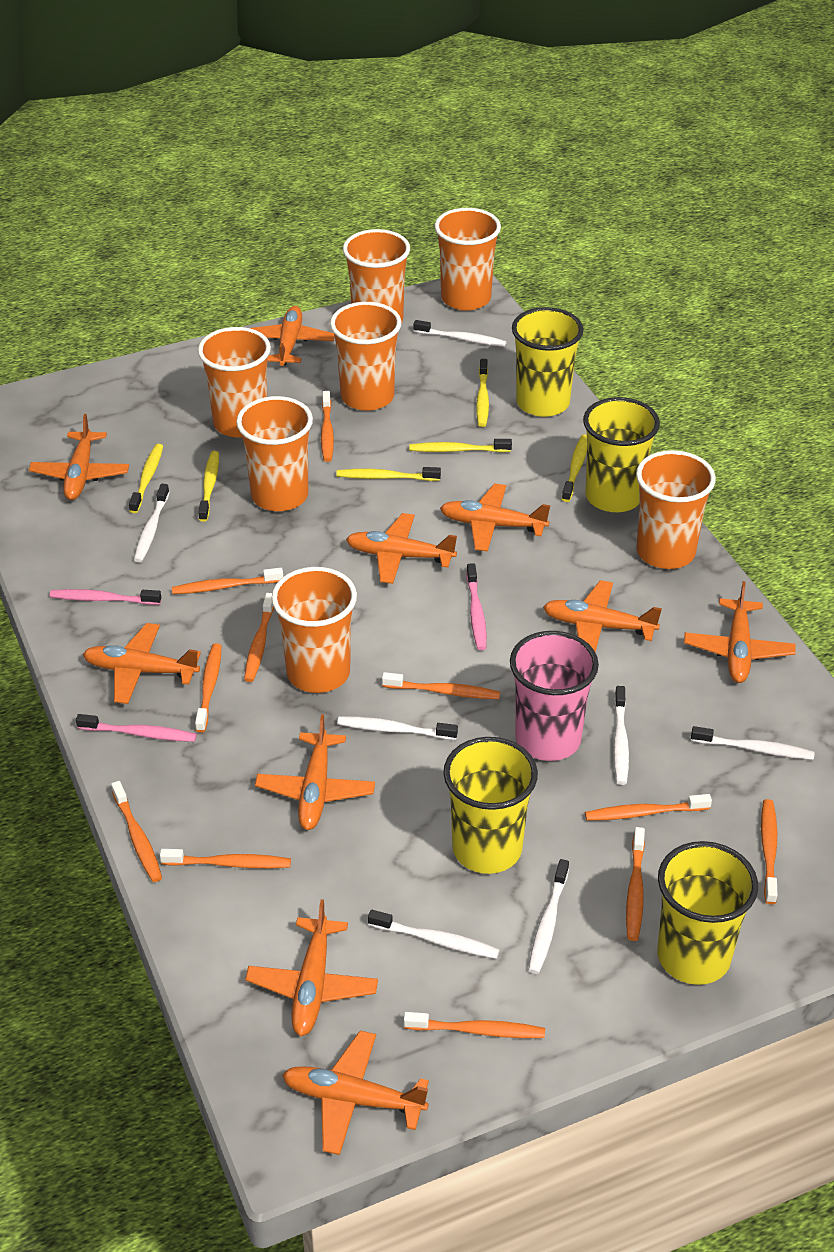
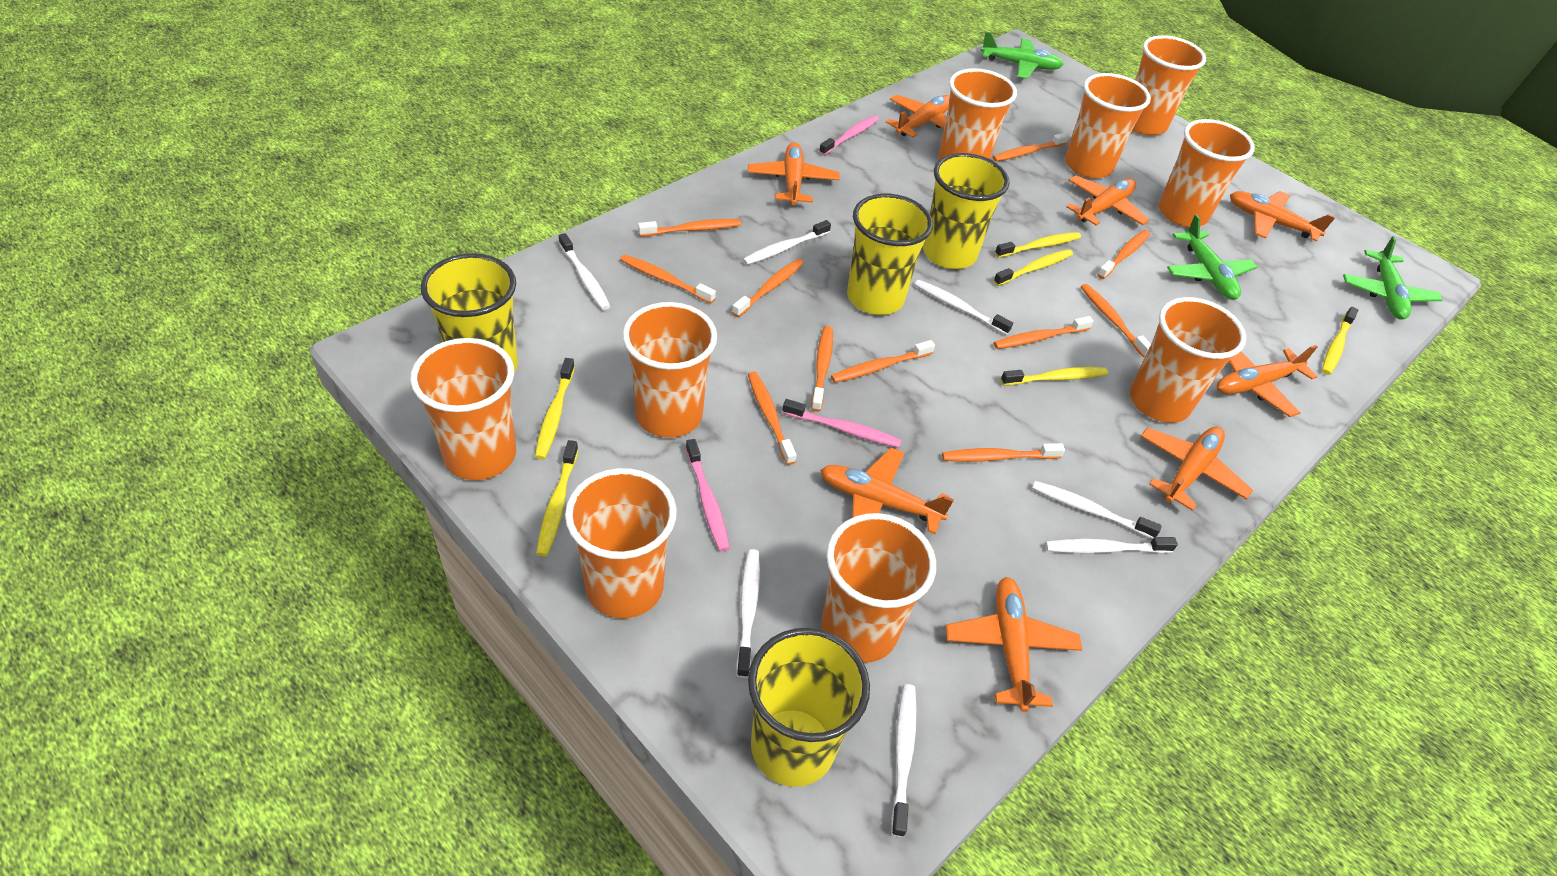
green plane: none = 0 -> [980,32,1064,79] [1167,214,1257,300] [1343,236,1442,320] = 3
orange cup: [198,327,271,438] [236,396,313,511] [271,567,357,693] [330,302,401,411] [343,229,410,323] [435,208,501,311] [636,450,716,569] = 7 -> [410,338,516,480] [565,468,677,618] [623,302,717,438] [821,513,936,663] [938,68,1017,160] [1065,73,1151,178] [1130,297,1246,423] [1132,35,1206,136] [1158,119,1255,227] = 9
orange plane: [29,414,129,500] [83,623,201,704] [245,899,378,1036] [250,306,335,366] [255,714,375,830] [282,1031,429,1155] [346,513,457,584] [440,483,550,552] [543,580,662,652] [684,581,796,683] = 10 -> [748,142,840,205] [820,447,954,534] [886,95,950,137] [946,577,1082,712] [1066,175,1149,226] [1141,427,1253,511] [1217,345,1318,417] [1230,191,1335,241] = 8
pink cup: [510,631,599,761] = 1 -> none = 0

